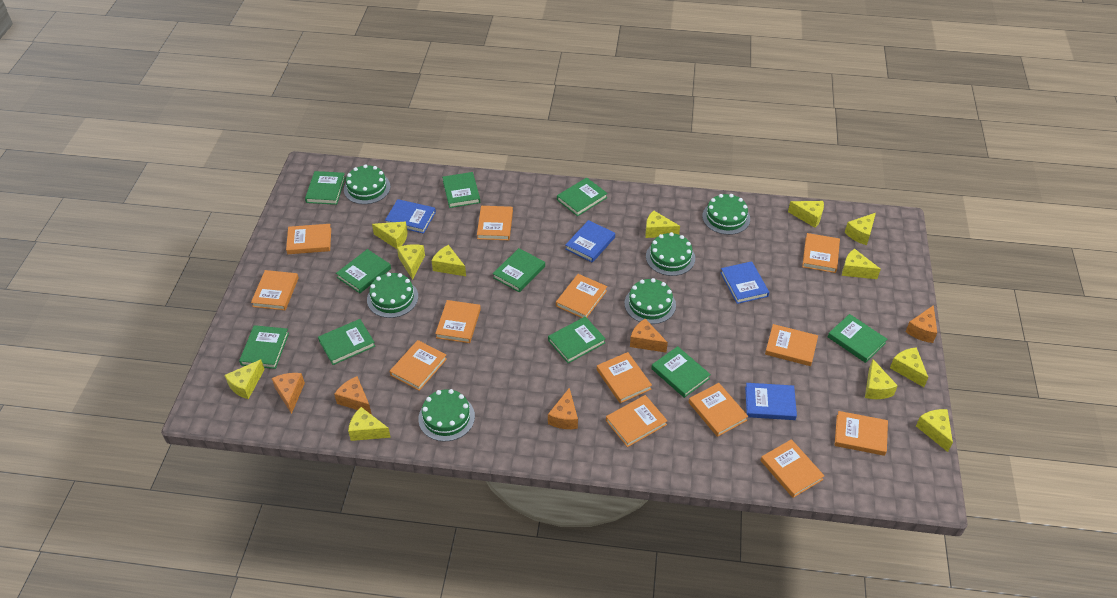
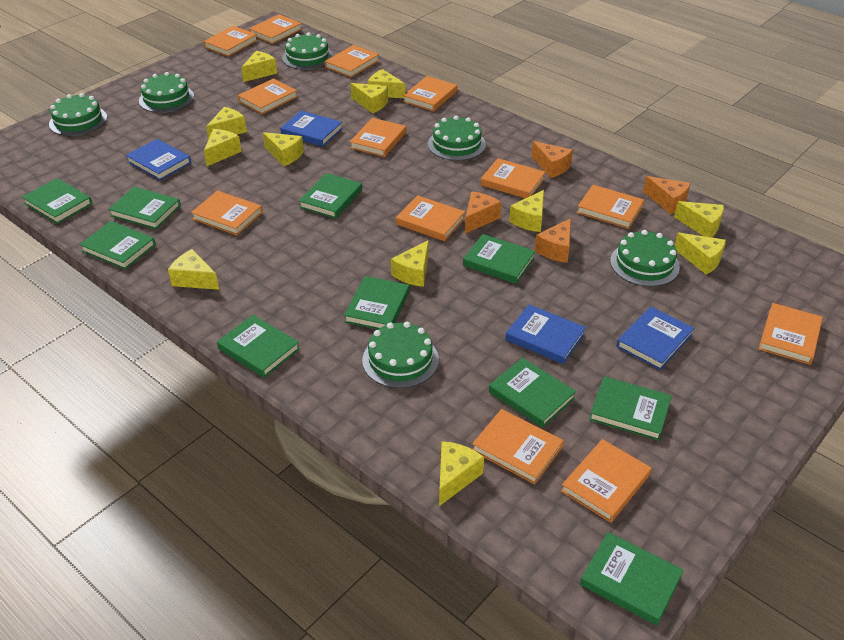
orange cheese: [272,373,305,414] [334,376,372,414] [548,387,578,429] [630,319,668,352] [905,305,937,343] = 5 -> [465,191,501,234] [531,141,573,178] [535,218,571,263] [643,176,690,214] = 4

